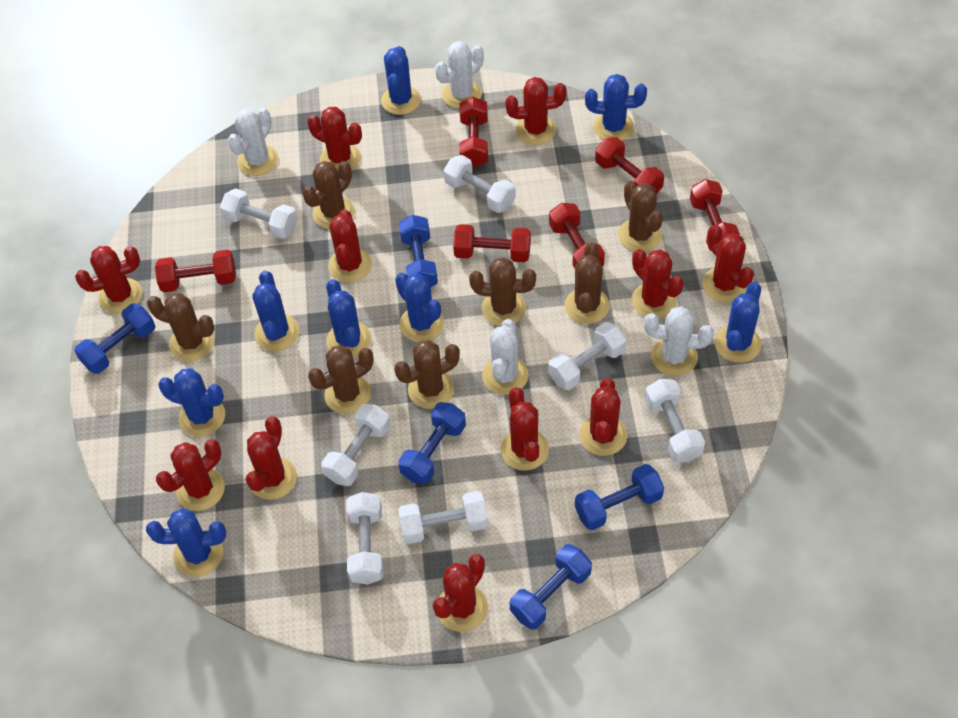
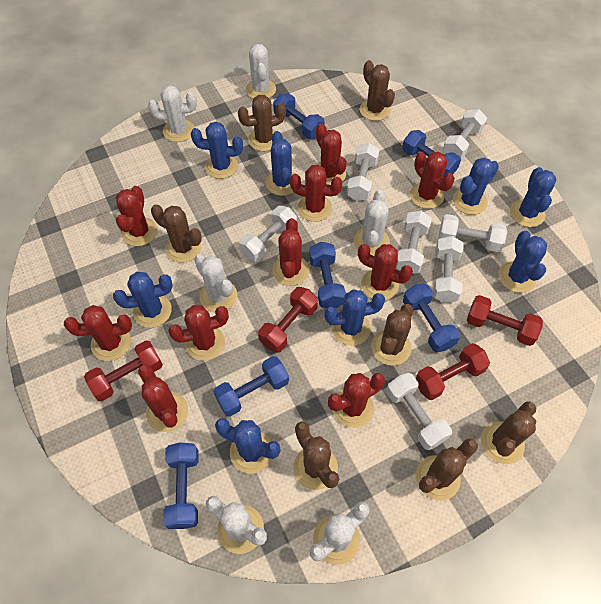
blue dumbbell: [74,303,155,374] [398,402,466,485] [399,215,438,287] [510,544,592,630] [575,464,664,530] = 5 -> [163,442,199,529] [213,356,289,417] [273,93,325,139] [309,242,346,308] [402,130,461,178] [403,284,460,352] = 6
red cactus: [75,246,142,313] [156,439,225,511] [246,416,297,500] [307,107,362,171] [328,209,372,282] [433,554,488,632] [501,387,549,471] [505,77,566,145] [579,378,627,456] [631,249,684,318] [702,224,754,302] = 11 -> [64,305,132,361] [116,186,158,246] [138,364,188,432] [168,305,229,361] [272,218,309,286] [290,165,342,222] [316,124,347,185] [328,373,385,428] [358,244,413,300] [410,152,455,209] = 10
red dumbbell: [155,250,236,292] [453,224,531,262] [459,97,488,168] [549,203,605,268] [595,137,664,194] [690,179,740,251] = 6 -> [84,341,163,401] [258,287,318,353] [416,343,490,400] [467,295,543,346] = 4
white cactus: [227,108,278,176] [435,41,484,108] [482,319,528,395] [644,306,714,376] = 4 -> [148,85,197,142] [194,254,237,312] [206,496,267,554] [246,44,276,99] [310,501,370,565] [354,190,390,256] = 6

